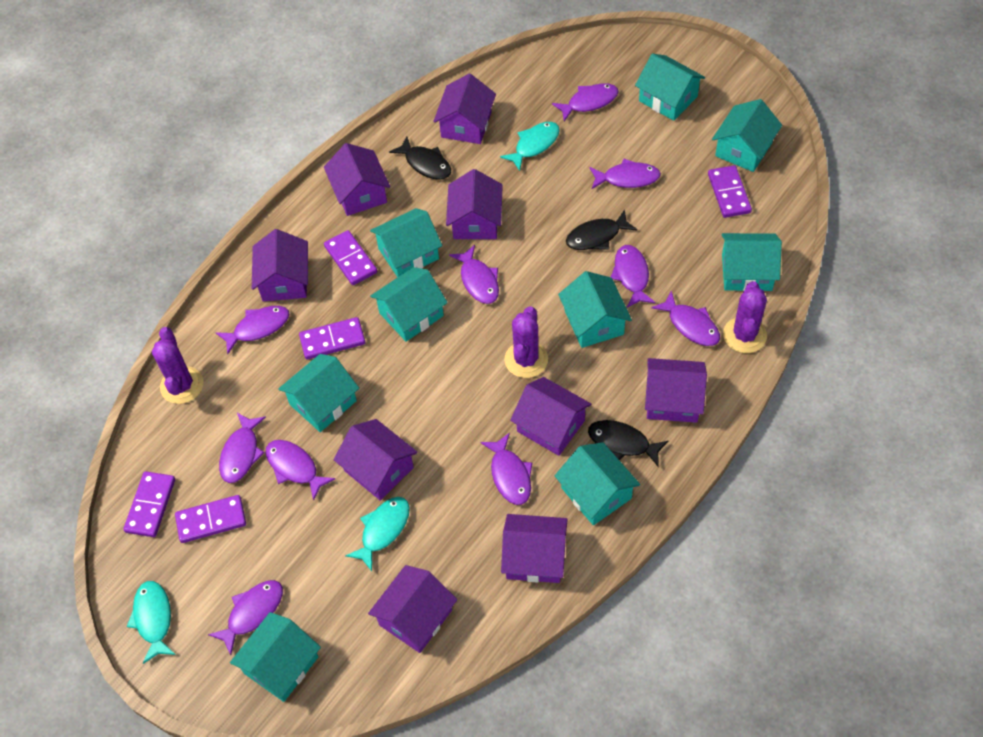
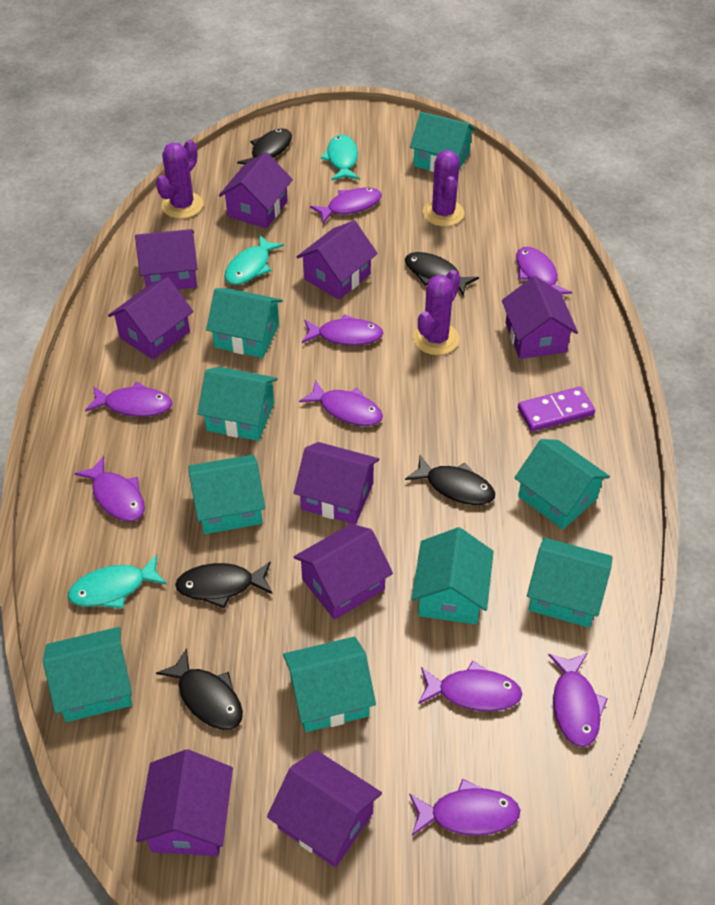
black fish: [389,136,451,180] [566,210,638,250] [588,420,669,467] = 3 -> [156,648,243,730] [175,562,272,608] [237,128,292,164] [405,252,479,295] [405,455,495,505] = 5
purple domino: [123,471,175,537] [175,495,246,543] [299,317,365,360] [324,230,377,285] [708,165,752,218] = 5 -> [518,387,595,432] = 1
purple fish: [208,580,283,655] [216,306,290,354] [219,413,266,483] [266,440,335,501] [449,245,499,304] [481,433,532,505] [552,83,619,121] [590,159,661,189] [611,245,656,307] [651,291,720,346] = 10 -> [74,456,145,521] [85,382,172,417] [299,380,383,426] [302,314,383,346] [310,187,382,223] [409,779,520,836] [418,661,522,711] [516,247,572,294] [548,653,608,747] = 9

